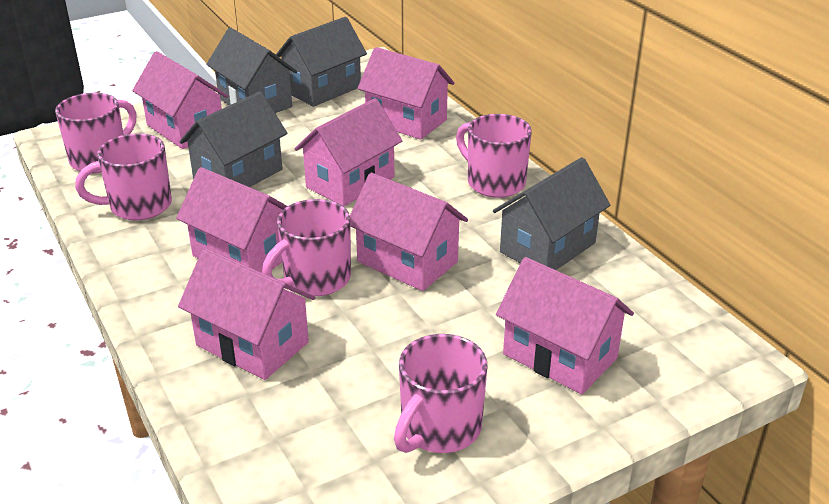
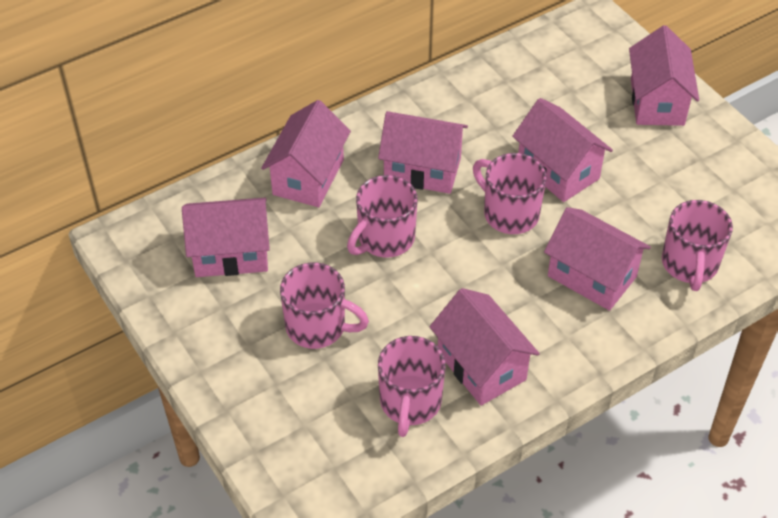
grey house: [179,92,287,187] [206,27,297,113] [276,17,367,107] [493,157,610,270] = 4 -> none = 0

